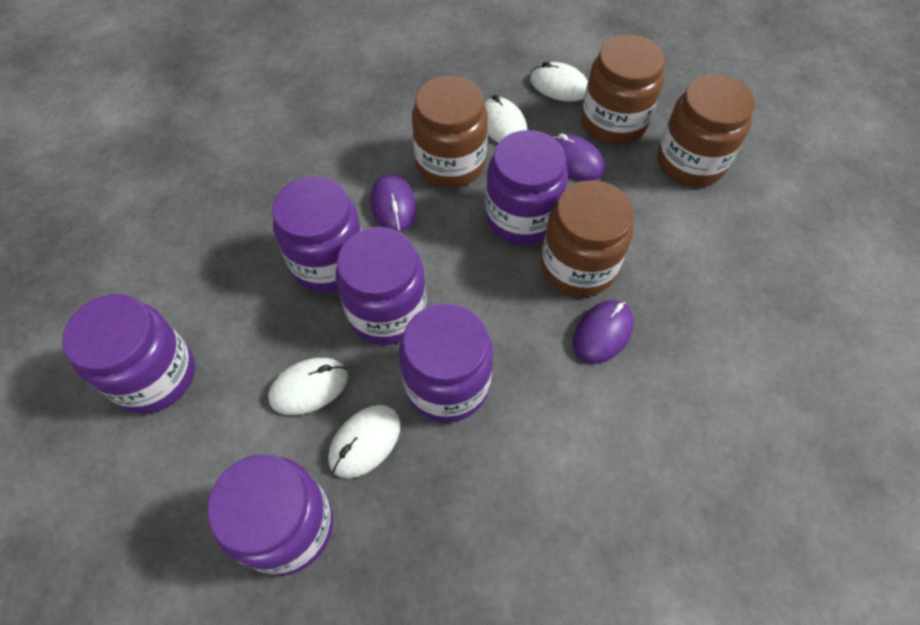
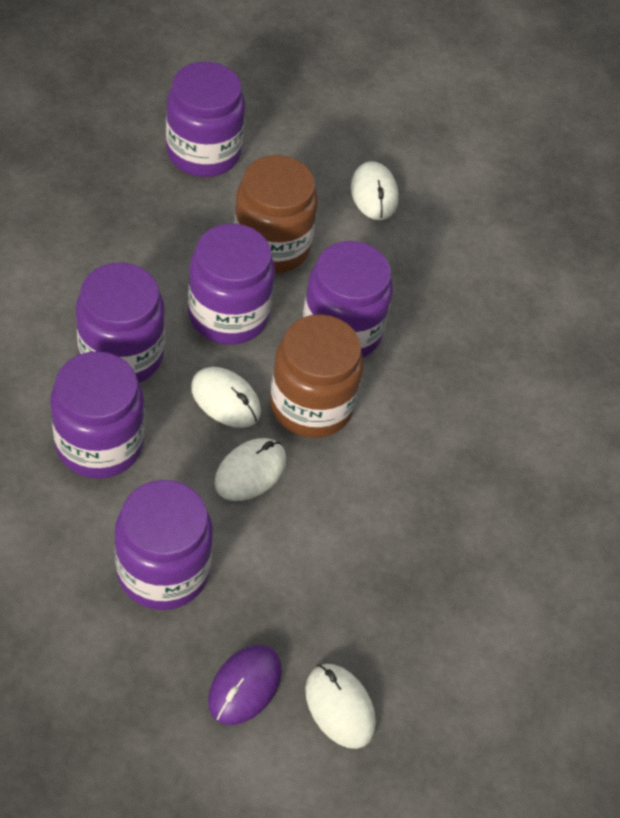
brown jar: [412,76,488,188] [541,180,634,297] [581,34,665,145] [657,75,755,187] = 4 -> [234,155,318,273] [270,314,364,438] = 2
purple mouse: [370,174,417,232] [553,134,605,181] [573,300,634,364] = 3 -> [208,645,282,725] = 1

